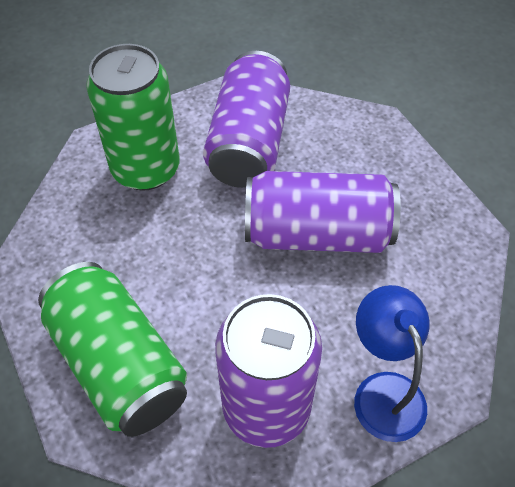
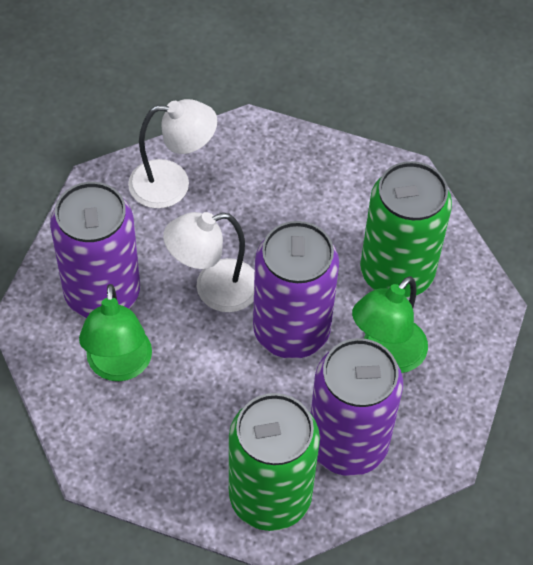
blue lamp: [354,285,430,442] = 1 -> none = 0
green lamp: none = 0 -> [79,284,152,381] [352,276,428,373] = 2
white lamp: none = 0 -> [128,99,217,209] [163,212,255,312] = 2

